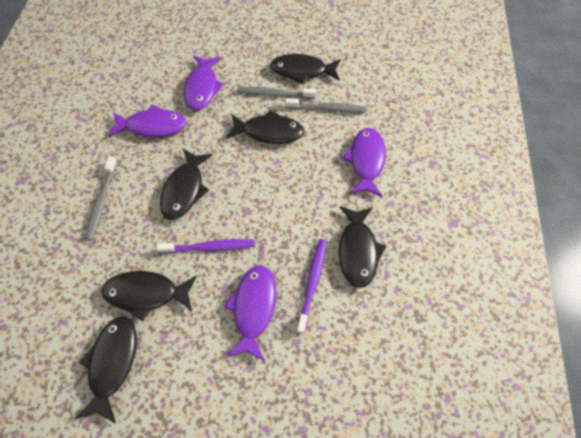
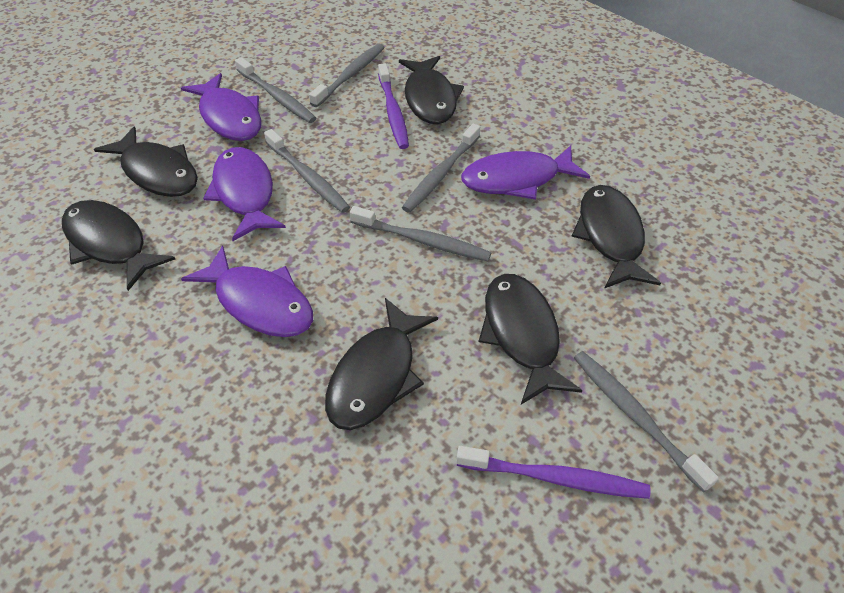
grey toothbrush: [85,157,117,240] [237,87,316,99] [286,98,366,112] = 3 -> [235,57,316,123] [264,129,350,213] [309,44,385,107] [349,206,491,261] [402,124,480,213] [574,351,719,492] = 6

